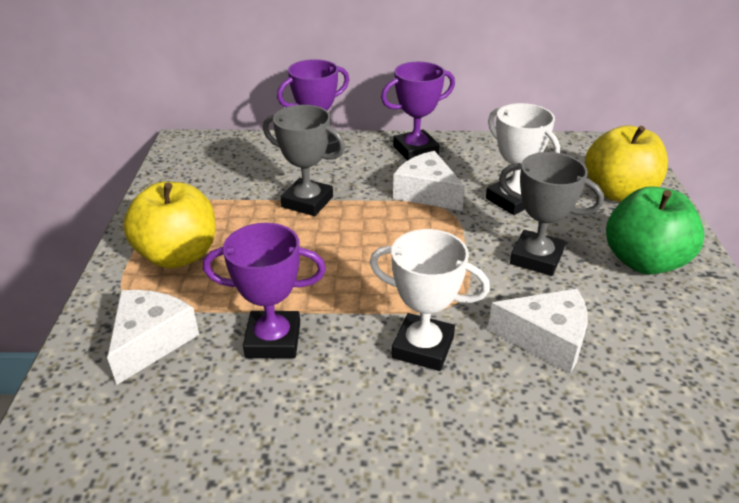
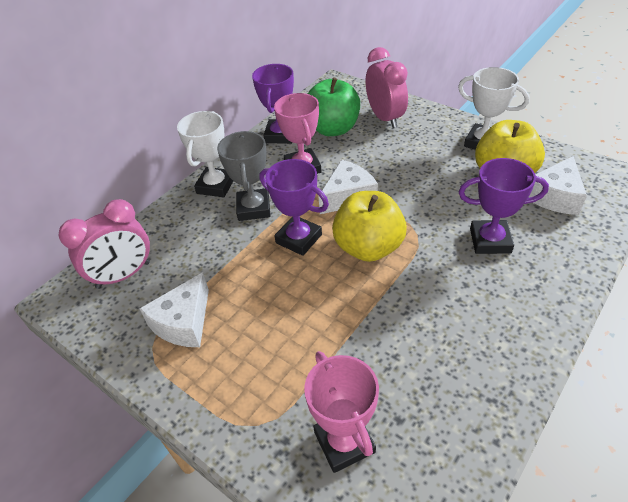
grey trophy: [263,105,345,216] [499,152,604,276] = 2 -> [217,131,270,221] = 1
pink clock: none = 0 -> [59,199,150,289] [366,47,408,128] = 2
pink trophy: none = 0 -> [274,93,321,174] [304,351,379,473] = 2

